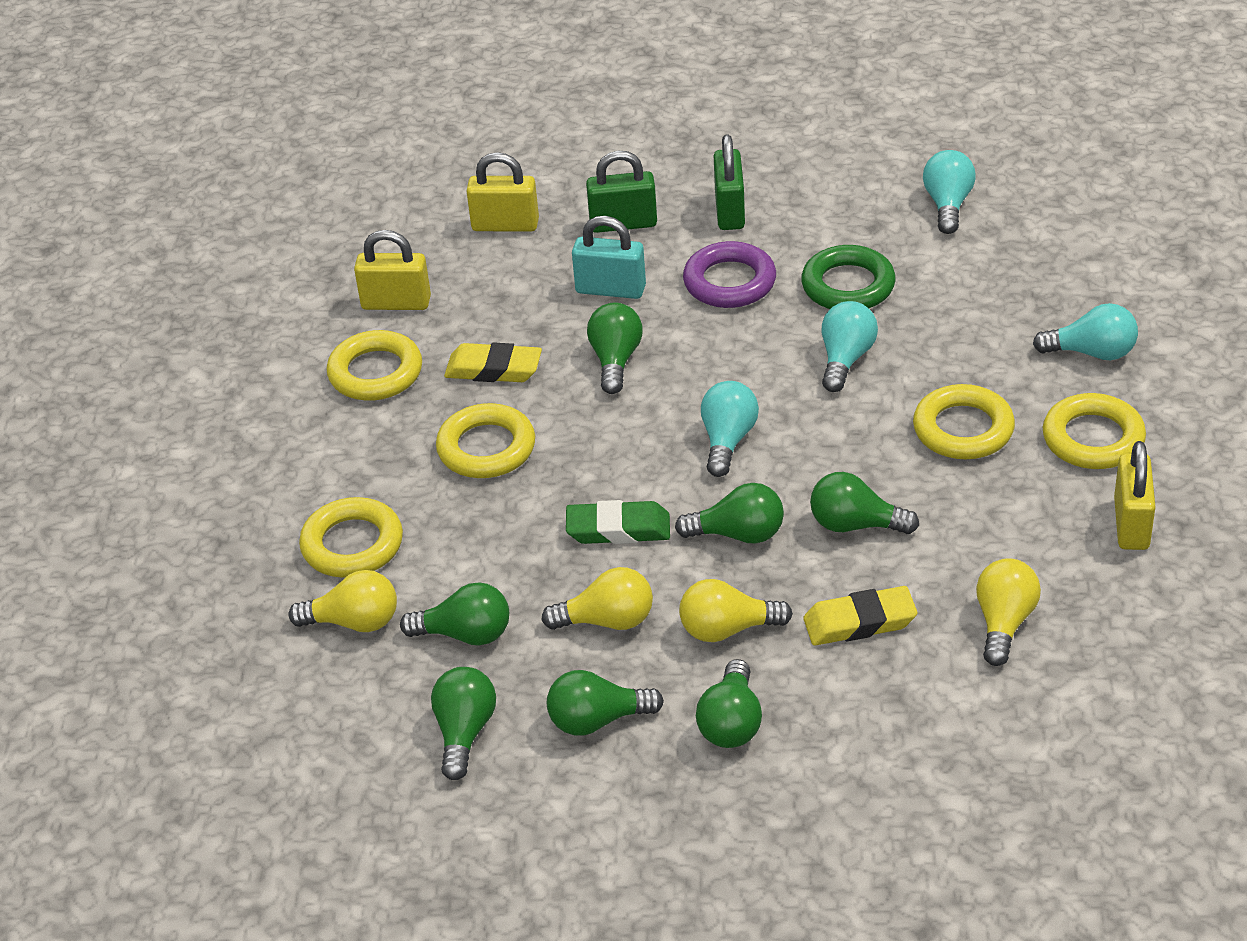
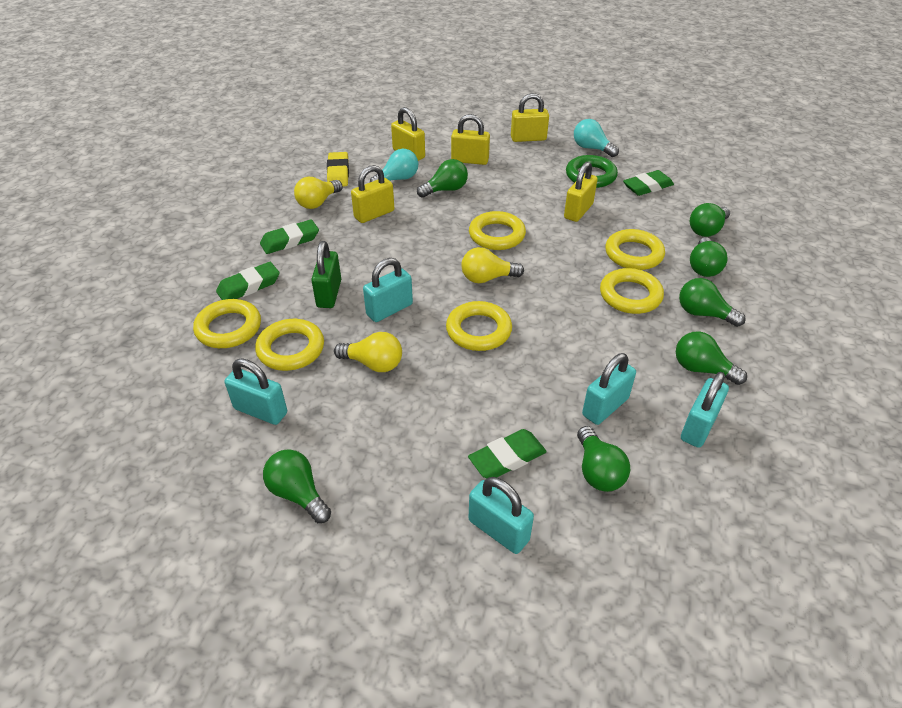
green eraser: [566,500,670,544] = 1 -> [216,262,280,300] [260,219,319,254] [468,429,547,478] [623,170,674,196] = 4
green padlock: [586,151,657,233] [714,134,745,230] = 2 -> [311,241,341,308] = 1
purple ring: [683,241,776,308] = 1 -> none = 0
turquoise light bulb: [701,381,759,477] [822,301,878,392] [923,150,976,234] [1033,303,1138,360] = 4 -> [370,149,418,182] [574,119,619,157] = 2
turquoise padlock: [572,216,646,299] = 1 -> [224,358,287,425] [363,258,413,322] [469,477,534,554] [582,353,636,425] [681,372,729,448] = 5
yellow eraser: [444,343,542,382] [803,586,917,645] = 2 -> [327,152,349,186] = 1
yellow light bulb: [289,570,397,632] [542,567,653,630] [679,579,793,642] [976,558,1041,666] = 4 -> [294,177,343,209] [334,332,402,372] [461,247,524,283] = 3
yellow padlock: [354,230,431,310] [466,152,539,232] [1114,441,1156,550] = 3 -> [351,165,394,223] [391,107,425,161] [451,114,490,165] [511,93,549,142] [564,162,598,222] = 5
yellow ring: [299,497,403,578] [327,330,422,401] [436,403,535,478] [913,384,1015,459] [1042,393,1146,469] = 5 -> [193,299,261,348] [255,319,324,371] [446,301,512,351] [469,211,526,250] [600,268,664,314] [605,229,665,270] = 6

